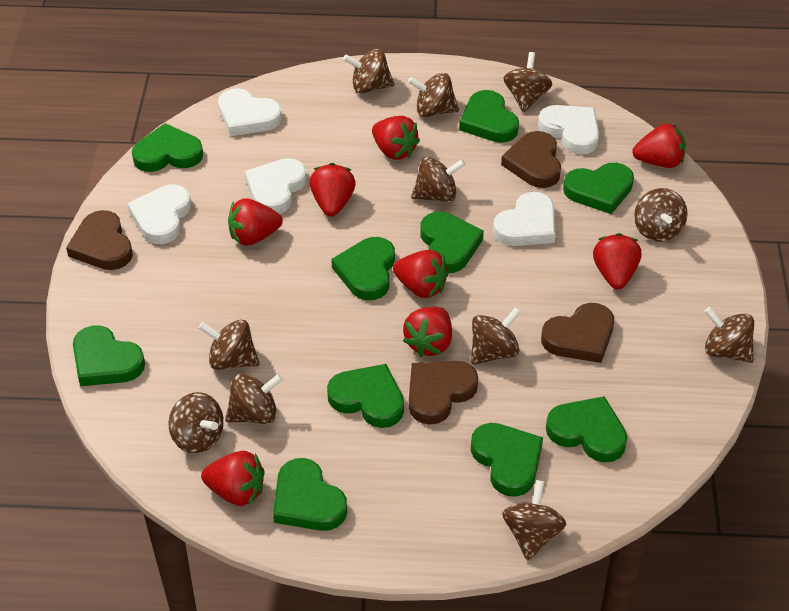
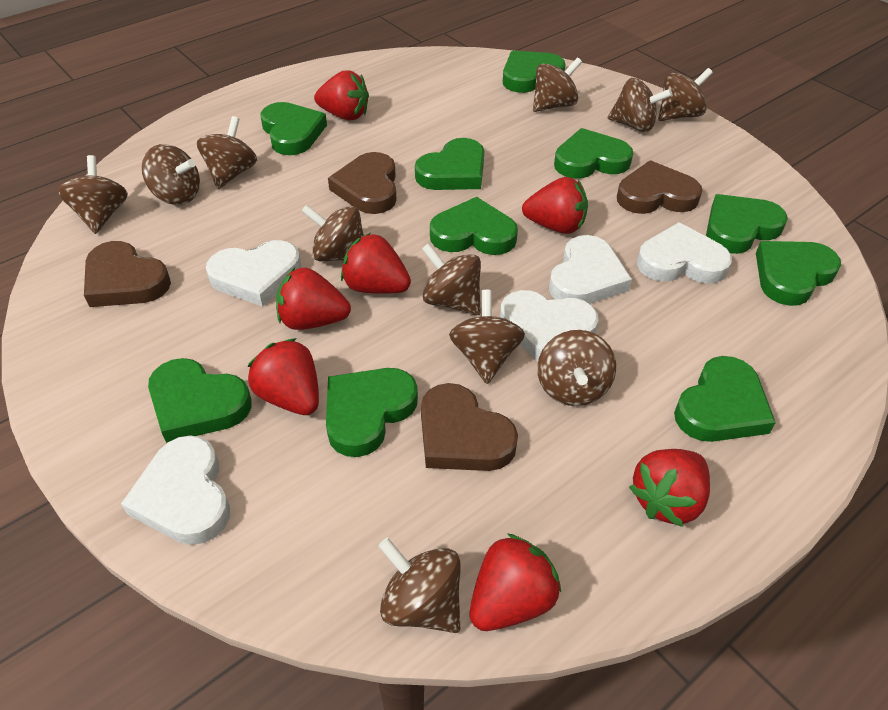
red strawberry: [201,451,265,506] [228,198,283,246] [310,163,356,217] [372,116,420,160] [393,250,449,298] [403,307,452,357] [593,233,641,289] [632,123,686,168] = 8 -> [248,338,319,415] [276,268,351,330] [314,70,369,120] [341,233,411,294] [470,534,561,631] [522,177,588,234] [629,449,710,527] = 7

